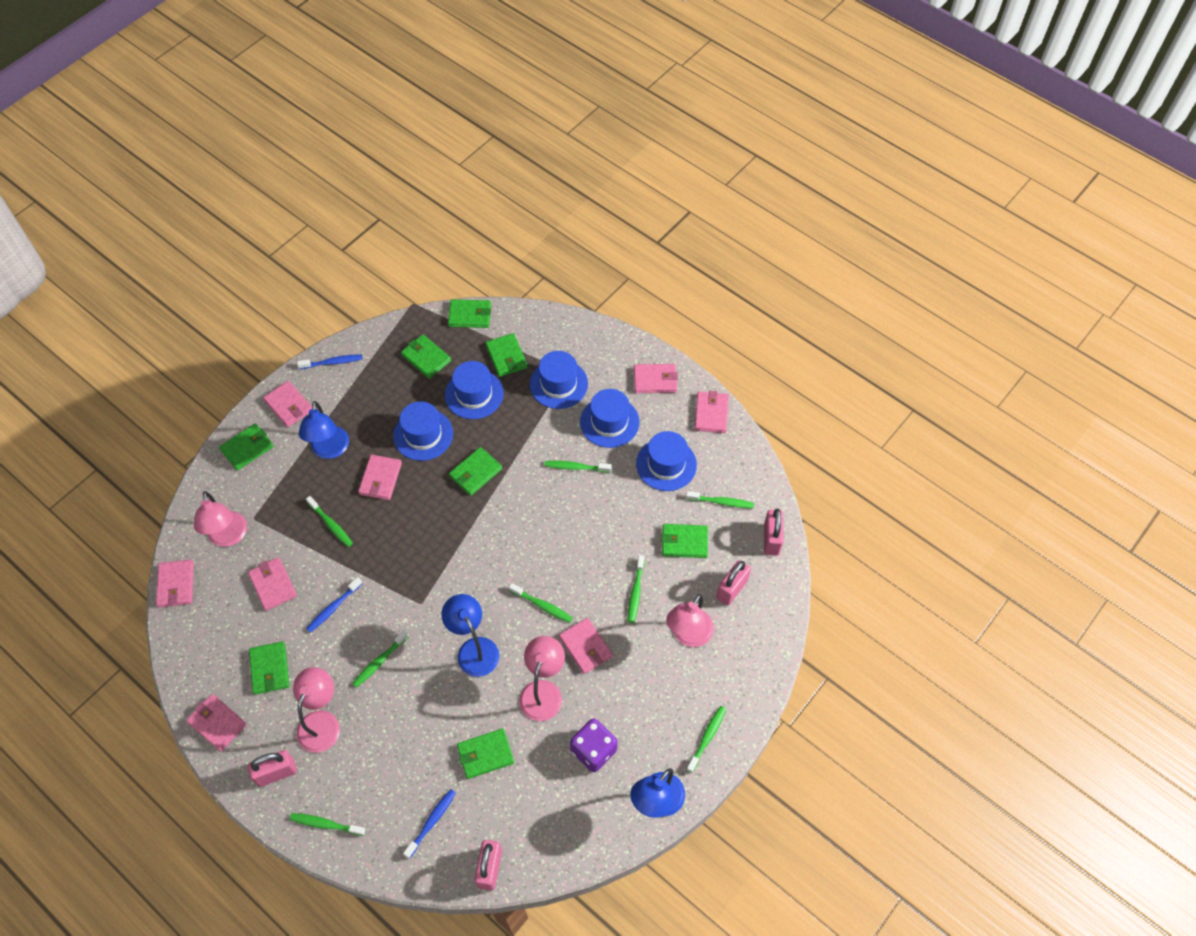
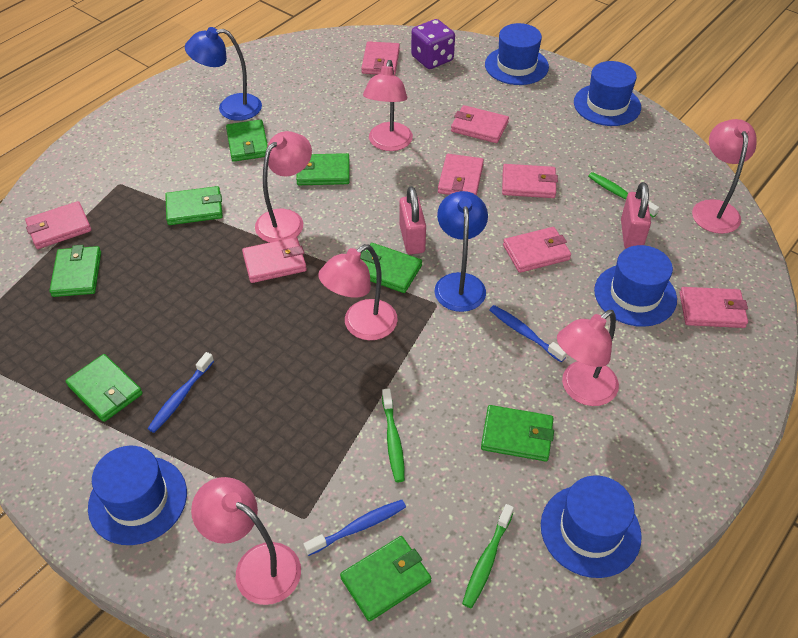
blue lamp: [299,401,349,459] [441,594,500,677] [630,768,685,818] = 3 -> [185,27,262,121] [435,191,488,312] = 2
green toothbrush: [290,813,366,836] [306,496,353,547] [352,630,409,688] [509,583,573,623] [545,461,611,472] [628,555,645,623] [686,491,754,508] [686,706,726,773] = 8 -> [382,389,405,482] [462,504,514,608] [588,172,659,217] = 3
pink lamp: [194,491,247,547] [293,667,340,753] [519,636,565,721] [666,594,714,647] = 4 -> [191,477,301,605] [255,131,312,243] [318,244,398,340] [363,60,413,151] [557,310,619,406] [692,119,757,234] = 6
pink padlock: [248,750,297,787] [474,840,502,891] [716,560,751,606] [764,509,784,556] = 4 -> [399,186,426,255] [621,182,651,249] = 2

